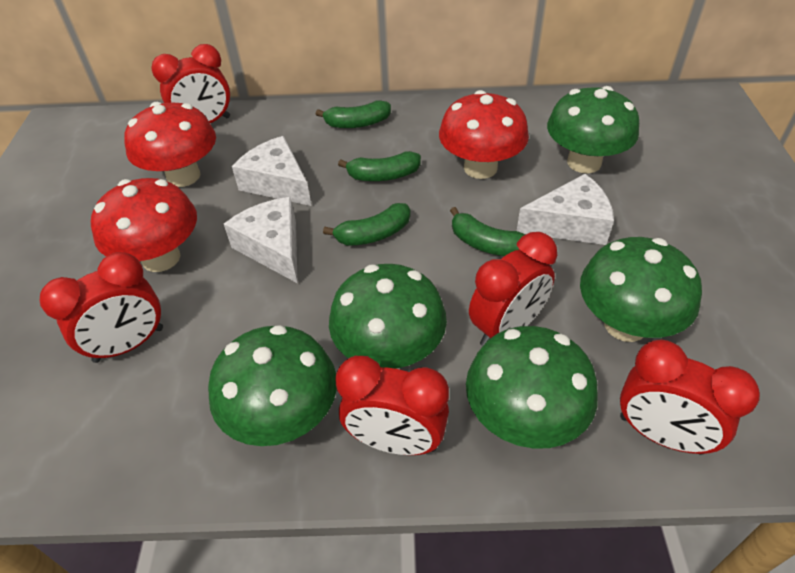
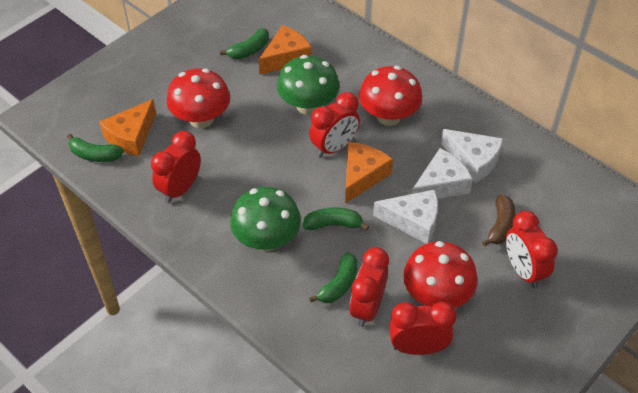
brown banana: none = 0 -> [482,195,516,247] = 1
green mushroom: [208,325,337,446] [329,264,447,369] [466,326,598,449] [547,86,639,173] [580,237,702,342] = 5 -> [230,187,301,251] [277,55,340,115] = 2
orange cheese: none = 0 -> [99,99,156,157] [259,25,312,74] [345,142,393,204] = 3

